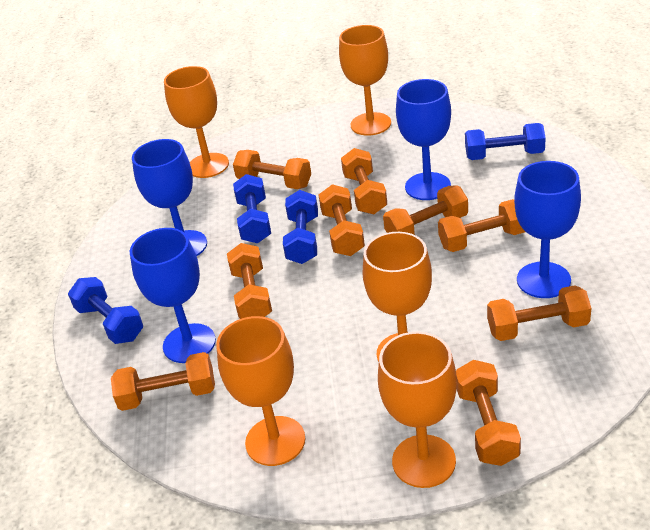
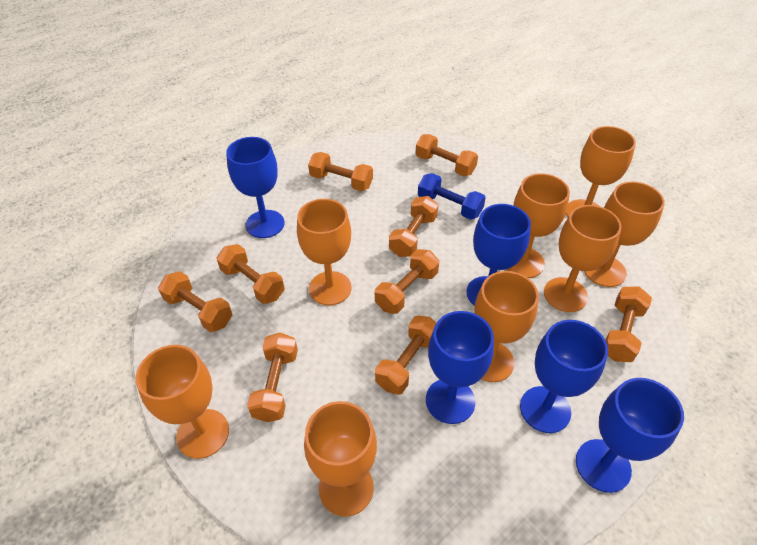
blue dumbbell: [68,277,143,344] [233,174,271,243] [283,190,318,264] [465,123,546,160] = 4 -> [418,173,486,220] = 1
blue goblet: [130,228,216,363] [132,139,207,256] [396,79,451,200] [514,161,581,298] = 4 -> [226,137,284,238] [426,311,494,424] [467,204,531,306] [520,320,608,433] [576,378,684,493] = 5
orange goblet: [164,66,229,178] [216,316,305,466] [339,25,391,136] [363,232,432,362] [378,332,457,488] = 5 -> [136,345,229,459] [297,199,351,305] [304,401,377,516] [474,271,539,382] [507,173,570,278] [544,205,622,312] [566,126,636,217] [584,181,665,287] = 8

